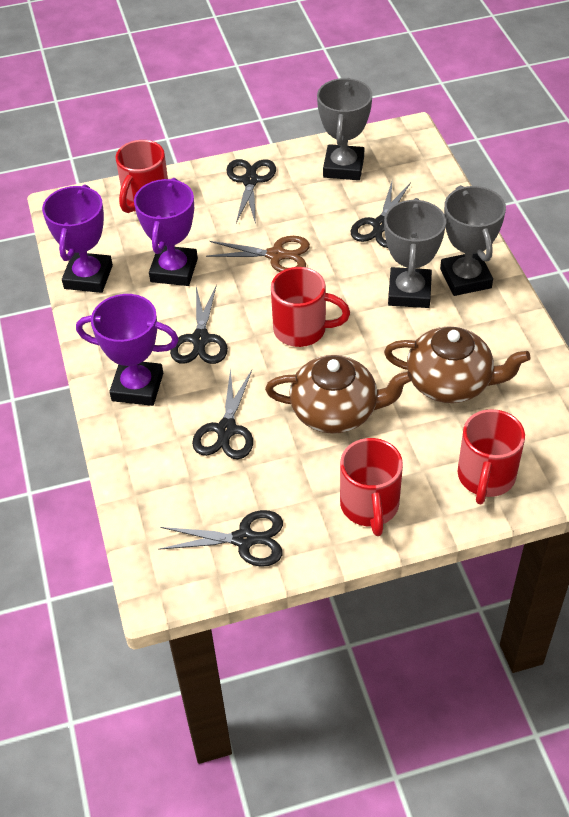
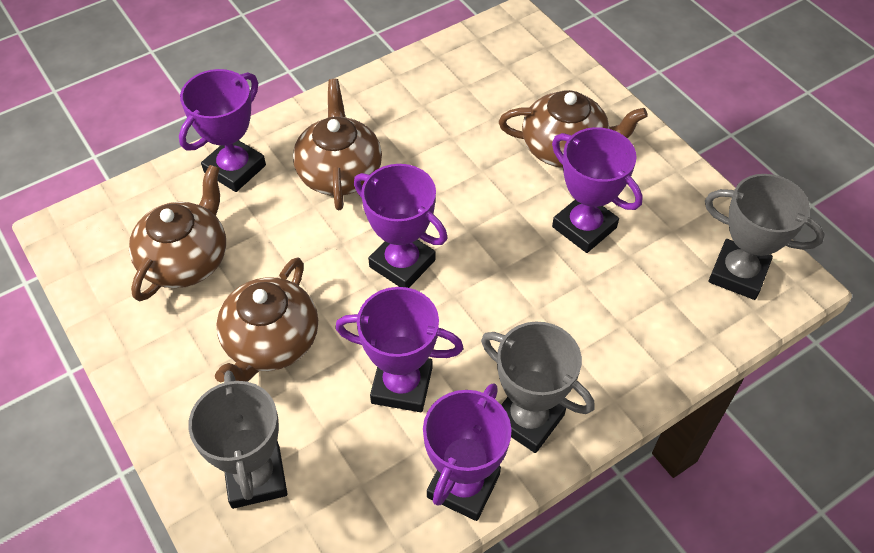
black scissors: [158,510,283,567] [170,284,228,364] [192,368,253,459] [226,159,276,224] [351,182,411,248] = 5 -> none = 0
brown scissors: [206,236,310,272] = 1 -> none = 0
brown teapot: [265,355,413,434] [384,326,531,403] = 2 -> [129,165,226,301] [215,257,318,382] [293,79,382,210] [499,90,648,168] = 4
purple trophy: [42,185,113,293] [76,294,179,406] [134,178,198,286] = 3 -> [179,69,266,192] [335,287,463,412] [354,164,447,288] [423,383,512,521] [552,127,643,253] = 5
red mug: [116,140,168,213] [271,267,350,347] [340,438,403,536] [458,409,525,504] = 4 -> none = 0

